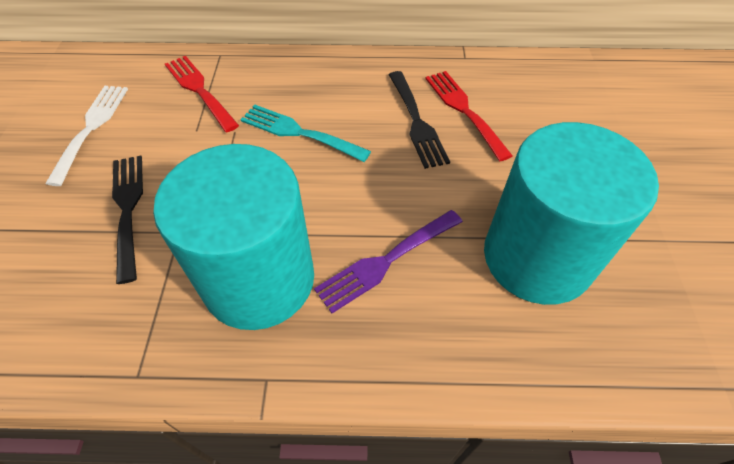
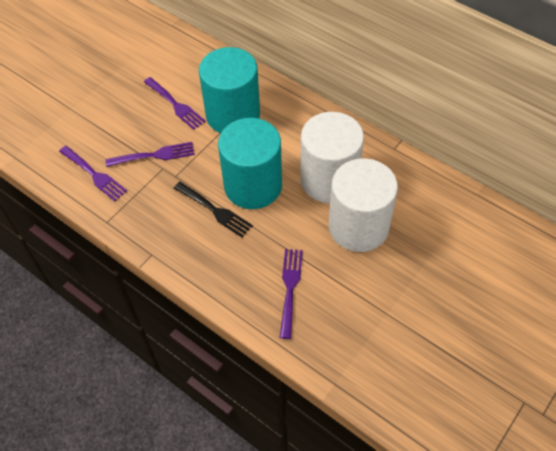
black fork: [112,156,143,284] [389,71,450,169] = 2 -> [174,182,253,237] = 1
purple fork: [314,210,463,313] = 1 -> [59,146,127,201] [105,142,195,167] [144,77,206,130] [280,249,303,339] = 4
red fork: [165,56,239,132] [425,71,513,161] = 2 -> none = 0
turquoise fork: [240,105,371,162] = 1 -> none = 0
white cylinder: none = 0 -> [300,112,364,203] [329,158,398,252] = 2
white fork: [45,86,128,186] = 1 -> none = 0

